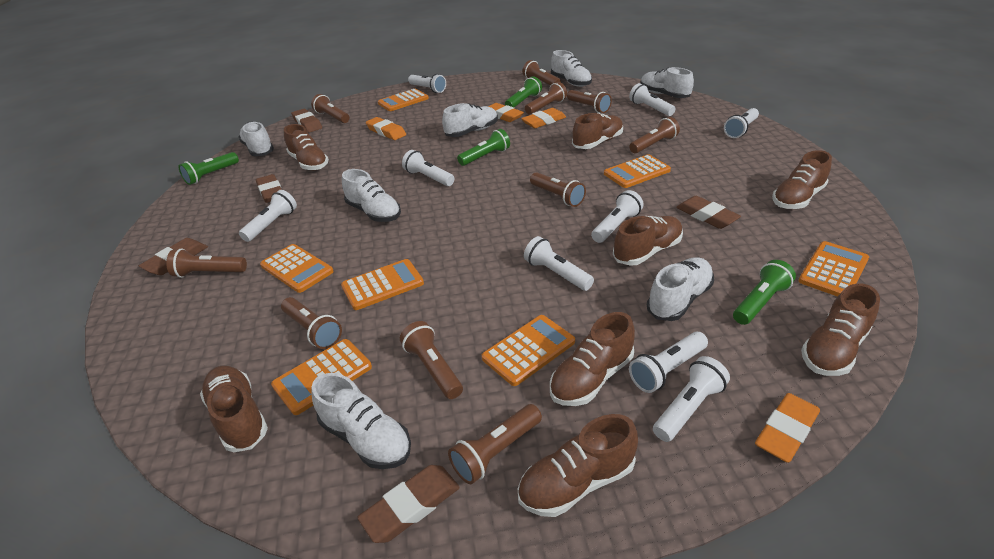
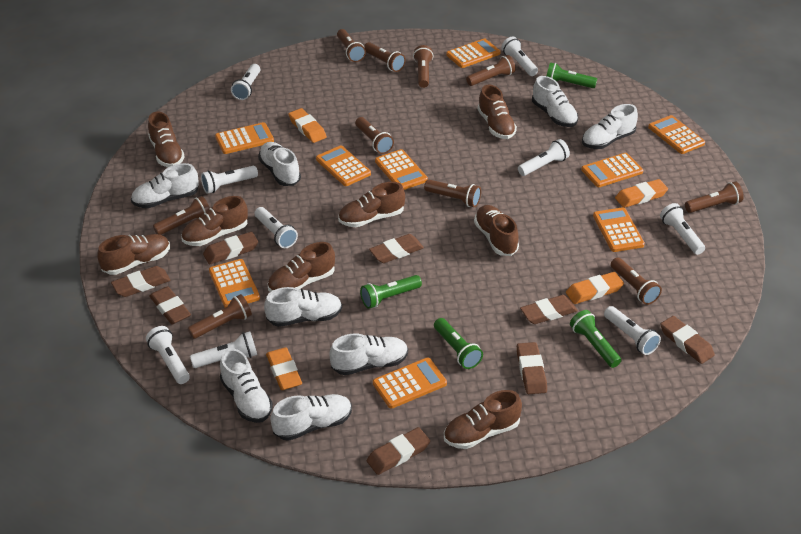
brown eraser: [139,238,208,275] [256,174,282,203] [291,109,322,133] [357,465,460,543] [676,196,741,229] = 5 -> [111,266,170,297] [149,286,191,324] [203,232,258,265] [367,427,430,475] [369,234,424,263] [517,342,547,394] [520,295,578,324] [660,316,715,364] = 8
orange calculator: [260,244,334,293] [271,339,372,415] [341,259,424,310] [378,89,429,111] [482,315,575,386] [604,154,671,188] [798,241,869,297] = 7 -> [209,259,260,308] [215,122,274,154] [316,145,371,186] [373,357,447,409] [375,149,428,190] [446,38,501,68] [581,153,643,187] [593,207,645,252] [648,115,705,154] = 9
white shoe: [239,122,274,156] [311,373,411,469] [342,169,401,222] [442,103,498,137] [551,50,592,87] [641,67,694,98] [647,257,714,321] = 7 -> [131,163,199,208] [220,348,273,423] [258,142,301,186] [264,287,342,327] [271,394,352,441] [330,334,408,375] [532,76,578,127] [582,104,638,149] = 8

